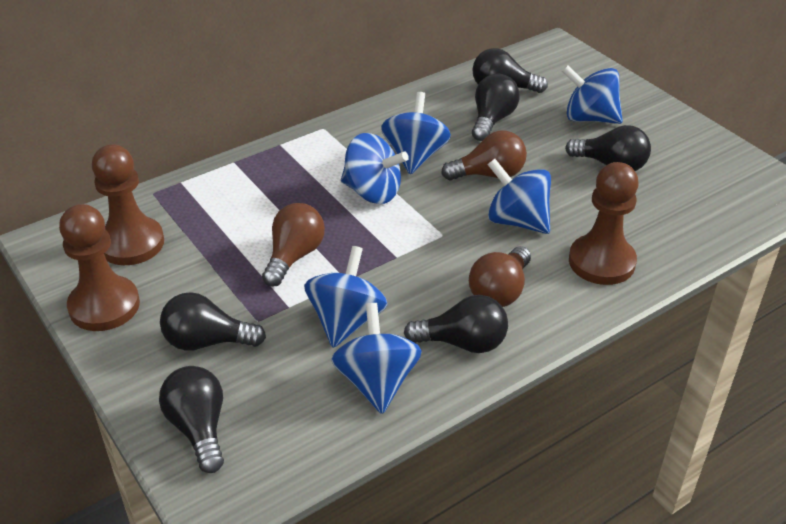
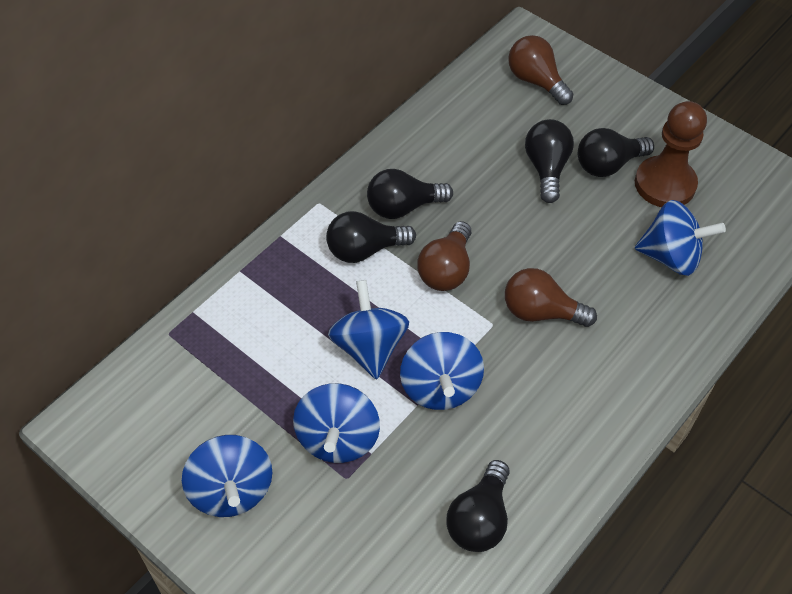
black light bulb: [159,366,224,473] [160,292,266,351] [404,295,508,353] [472,48,548,93] [472,74,520,141] [565,125,651,171] = 6 -> [326,211,416,263] [367,169,453,219] [446,460,509,552] [525,119,574,203] [578,128,654,177] = 5
blue spinning top: [304,246,388,348] [331,303,422,414] [341,133,409,204] [381,92,451,174] [487,159,551,234] [562,65,623,124] = 6 -> [182,435,272,517] [293,383,380,463] [328,280,409,379] [400,332,484,410] [635,200,726,276] = 5
brown pawn: [59,204,140,331] [92,144,164,265] [569,162,639,285] = 3 -> [635,101,707,207] = 1

